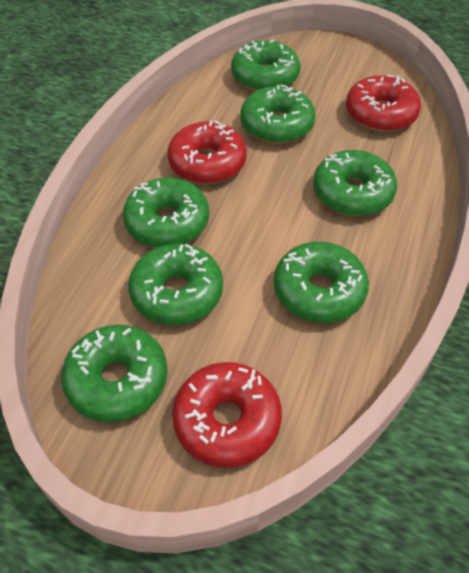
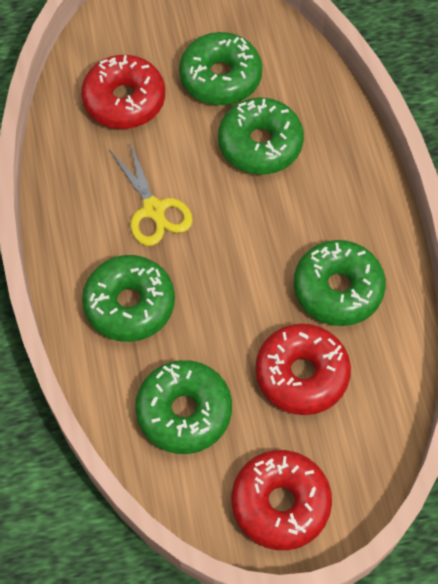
green donut: [61,325,167,422] [123,178,209,247] [128,244,223,325] [231,39,300,91] [240,85,316,144] [274,242,369,323] [313,150,397,216] = 7 -> [82,255,175,342] [135,360,232,454] [179,32,262,105] [218,98,304,174] [294,240,386,326] = 5
yellow scissors: none = 0 -> [110,142,193,246] = 1

